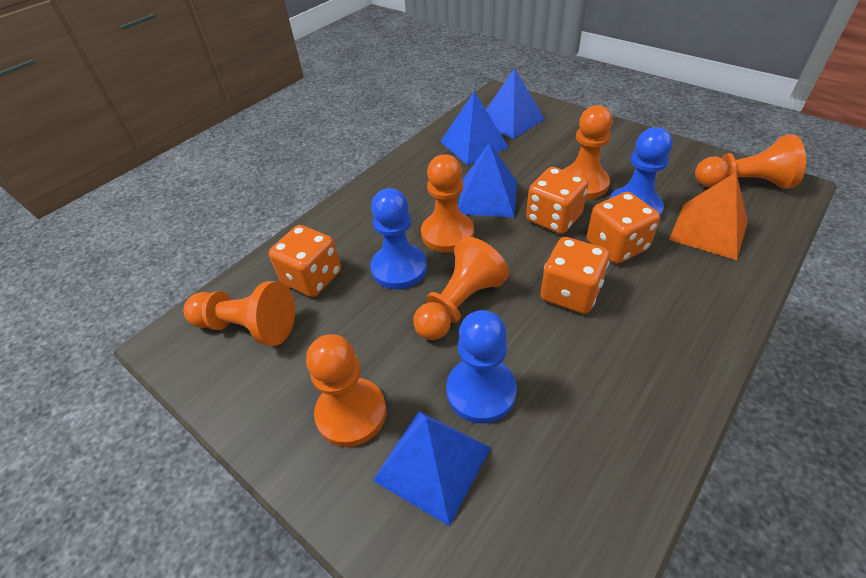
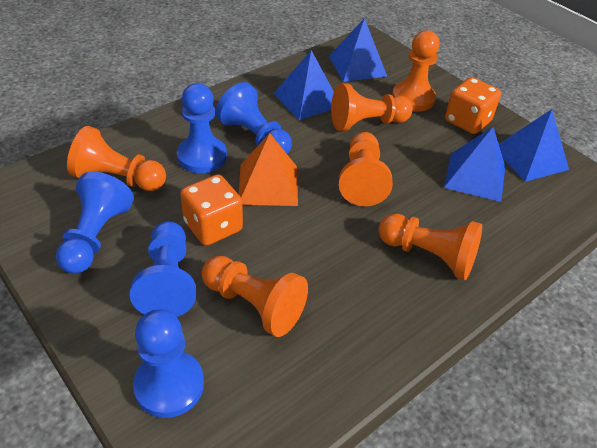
blue pawn: [370,188,427,289] [446,310,517,424] [609,127,673,217] = 3 -> [56,172,134,274] [130,221,196,317] [133,309,204,418] [177,83,227,173] [216,82,292,154] = 5
orange dice: [269,225,341,297] [526,167,589,234] [540,237,610,314] [587,192,660,264] = 4 -> [180,174,243,246] [445,77,501,134] = 2

